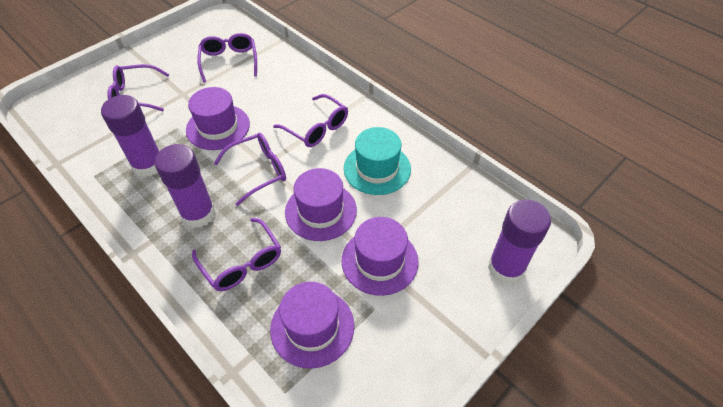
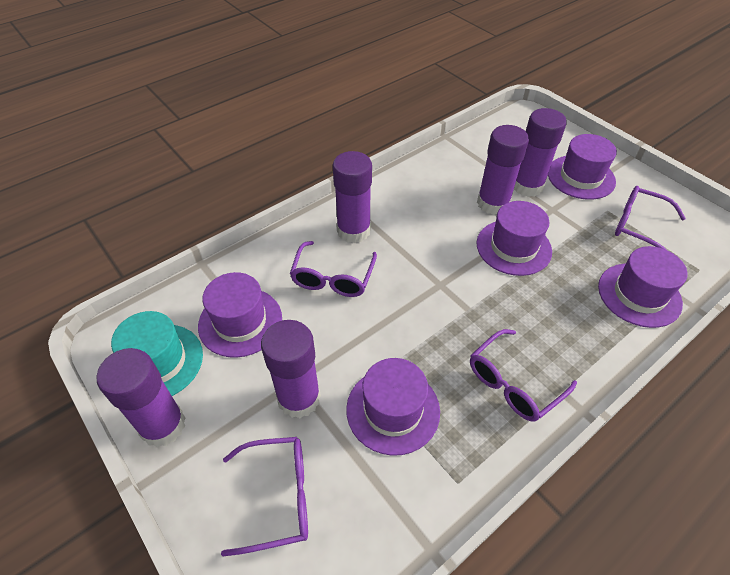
purple glasses: [107,64,170,111] [192,218,281,291] [197,33,257,83] [214,133,286,206] [273,94,348,147] = 5 -> [221,437,308,556] [290,241,377,297] [470,329,577,422] [615,186,686,250] = 4
purple glue stick: [101,95,160,177] [154,144,216,228] [488,199,551,285] = 3 -> [97,348,186,447] [261,320,321,418] [333,151,372,243] [477,125,529,215] [514,108,567,197] = 5
purple hat: [186,87,250,150] [270,282,354,369] [285,168,357,241] [341,217,419,296] = 4 -> [198,272,282,358] [346,358,440,456] [476,201,552,276] [548,134,617,200] [598,246,687,328] = 5

